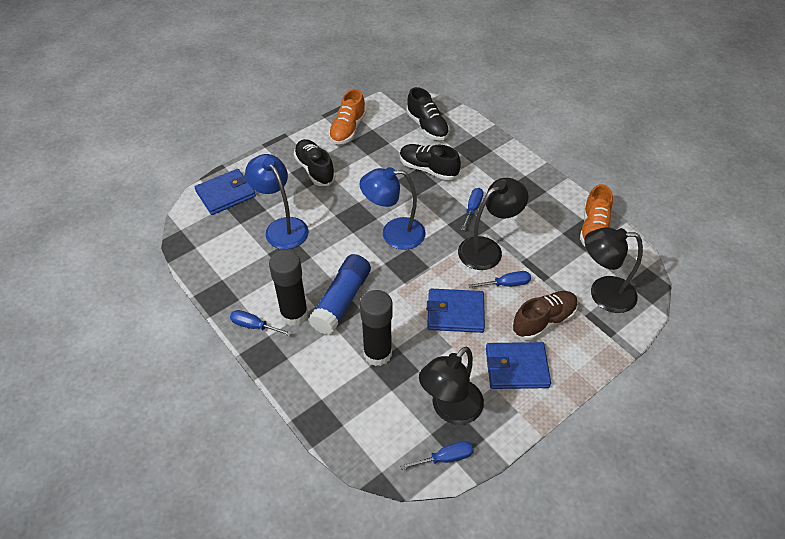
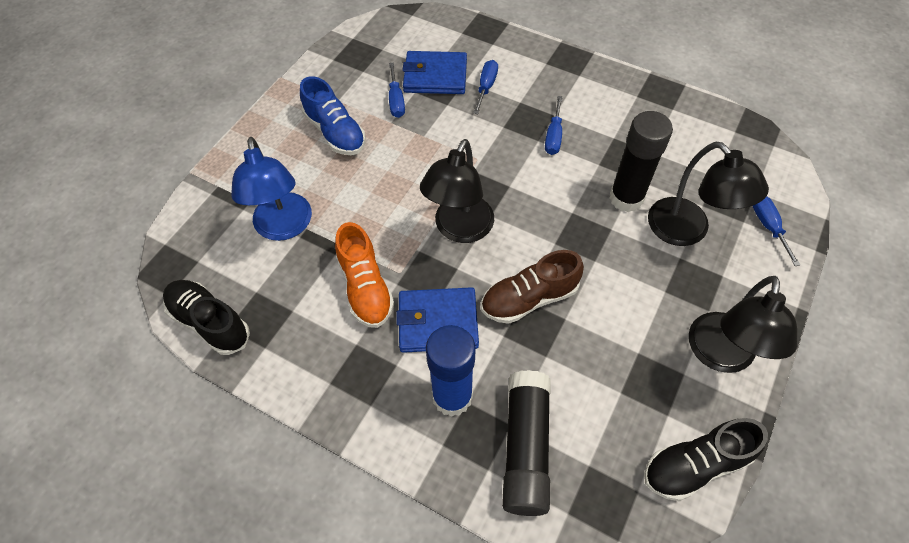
black shoe: [294,139,336,186] [400,144,461,180] [406,87,449,140] = 3 -> [163,280,250,355] [644,418,768,501] = 2
blue lamp: [245,154,309,249] [360,167,426,250] = 2 -> [231,137,312,241] = 1
blue shoe: none = 0 -> [300,76,366,155] = 1
blue wallet: [195,169,256,215] [427,289,485,333] [486,342,551,389] = 3 -> [396,287,479,353] [402,51,467,94] = 2
orange shoe: [329,89,366,144] [580,184,613,246] = 2 -> [335,222,394,328] = 1

